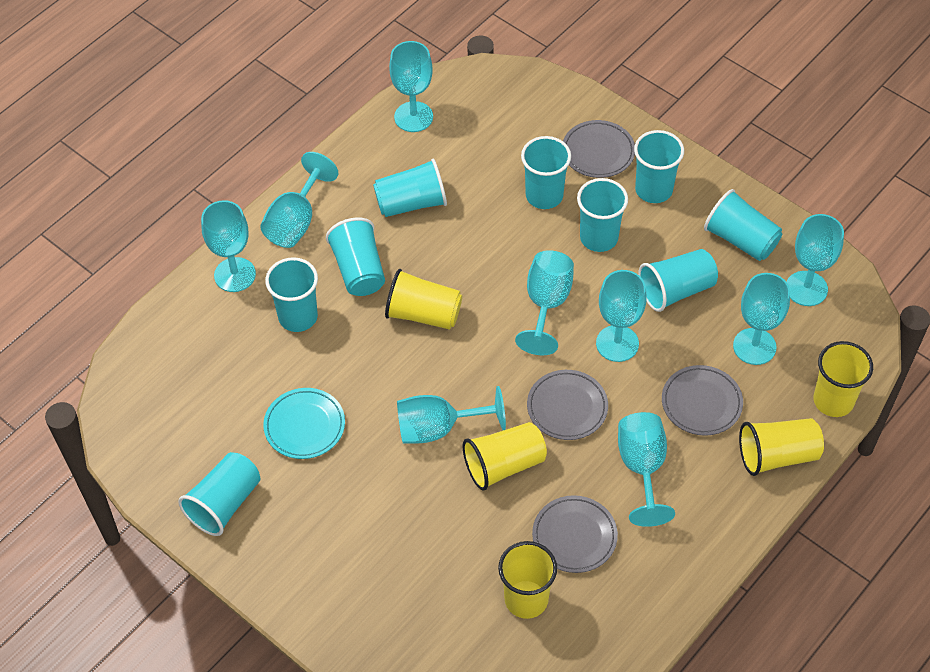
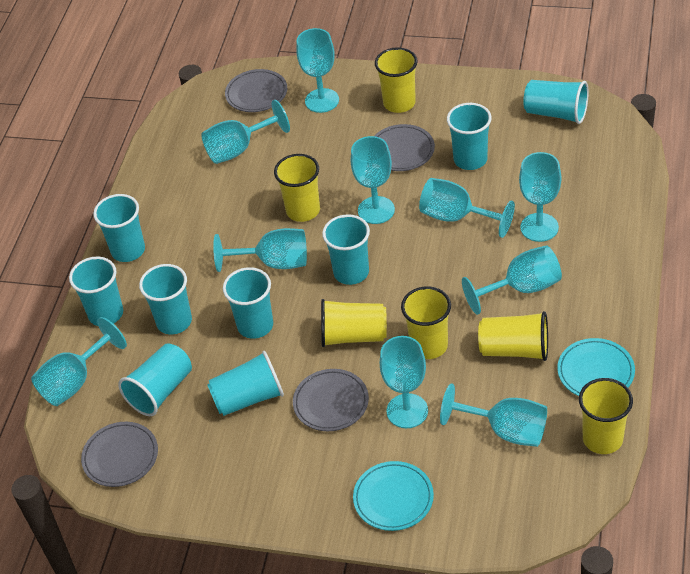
turquoise goblet: [201,200,256,292] [260,152,338,248] [389,41,433,132] [397,386,506,444] [515,250,574,355] [596,270,647,362] [618,412,675,527] [733,273,790,365] [787,214,844,306] = 9 -> [31,317,127,406] [201,100,290,164] [213,228,307,272] [296,28,339,113] [351,136,395,224] [380,336,428,428] [419,178,515,238] [440,383,547,447] [462,245,562,315] [519,152,561,242] = 10
turquoise plate: [263,388,345,459] = 1 -> [353,461,434,531] [557,338,635,396] = 2
yellow cup: [385,269,462,330] [463,422,547,491] [498,541,557,619] [739,418,824,476] [813,341,873,417] = 5 -> [274,154,320,222] [321,299,387,347] [375,47,418,113] [401,286,451,359] [478,311,548,361] [579,378,633,454] = 6

